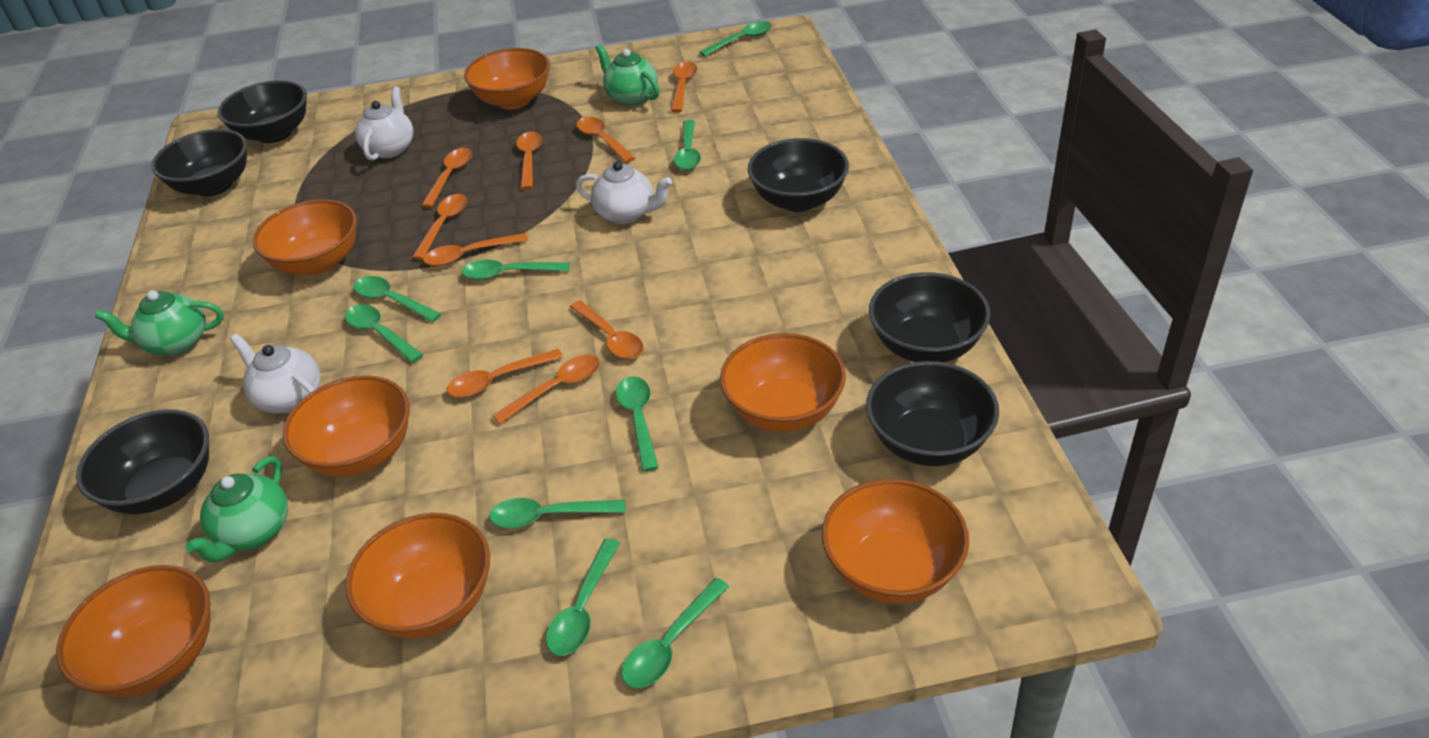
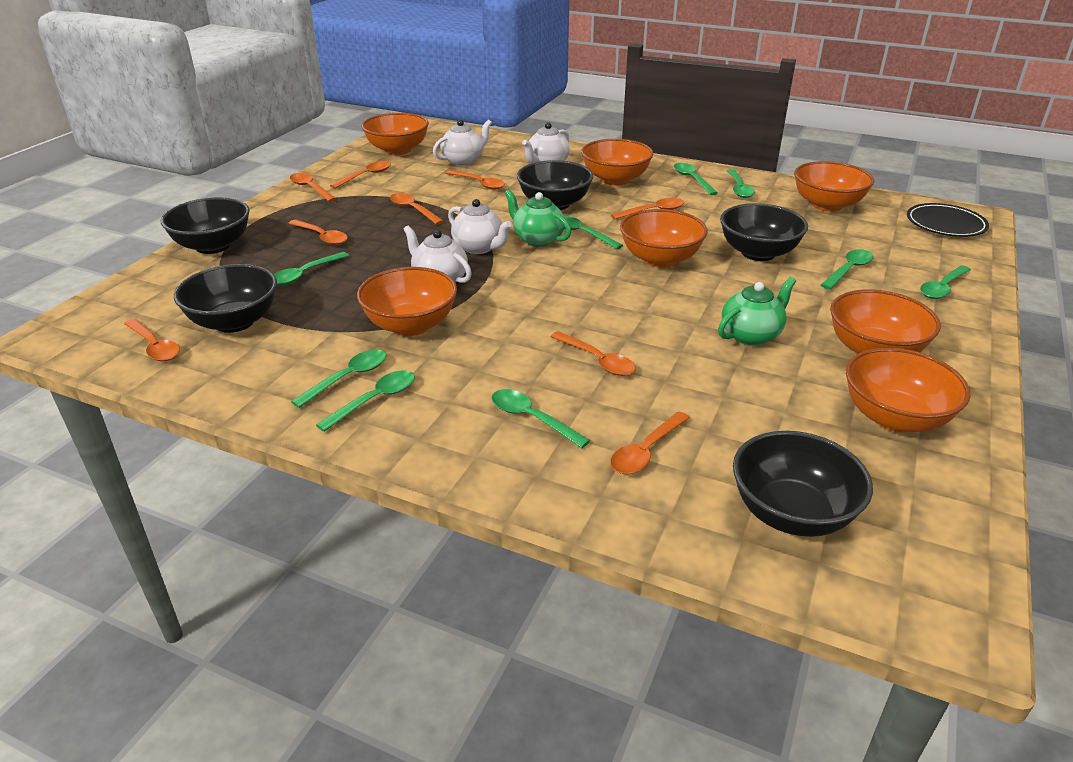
black bowl: [76,409,209,514] [151,129,247,197] [217,80,307,143] [748,138,849,212] [866,361,999,466] [869,272,991,362] = 6 -> [161,197,250,254] [174,264,277,333] [517,160,593,210] [720,203,808,261] [733,431,873,537] = 5
black plate: none = 0 -> [907,203,989,237] = 1
green teapot: [95,290,224,356] [185,456,288,563] [595,44,660,106] = 3 -> [505,190,571,247] [718,277,796,346] = 2
white teapot: [230,333,321,413] [355,87,413,161] [576,161,672,224] = 3 -> [403,225,472,283] [433,120,492,166] [448,199,512,254] [522,122,570,163] = 4

